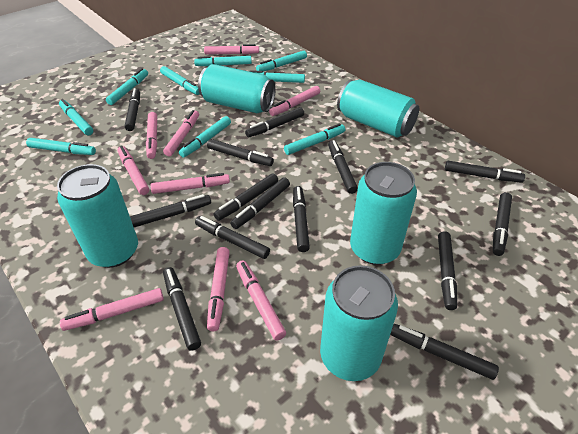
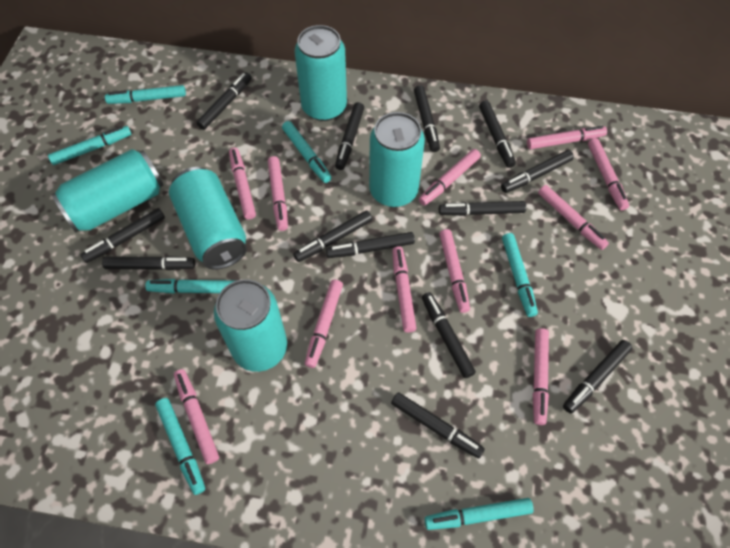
black marker: [125,88,140,131] [130,194,211,227] [163,267,201,351] [195,216,270,259] [207,139,274,166] [214,173,278,221] [230,177,290,229] [245,107,304,137] [293,186,310,252] [328,140,358,194] [391,324,499,380] [438,231,457,310] [445,161,525,183] [493,192,512,256] = 14 -> [81,208,165,263] [102,256,195,270] [196,72,252,130] [293,211,372,262] [326,232,415,258] [335,102,364,170] [391,392,485,458] [414,85,440,152] [422,292,476,378] [439,201,526,216] [479,100,516,168] [501,150,574,193] [563,340,632,413] = 13
pink marker: [60,288,164,331] [118,146,150,195] [146,112,157,159] [151,173,230,194] [163,110,199,156] [204,44,259,55] [207,247,230,331] [236,260,286,341] [269,86,320,116] = 9 -> [174,369,219,464] [229,148,256,220] [268,156,288,231] [305,280,343,368] [392,246,416,333] [419,149,481,206] [439,229,470,313] [527,126,607,149] [533,328,549,425] [538,185,609,250] [588,138,629,210] = 11
turquoise marker: [26,138,96,155] [59,99,93,135] [106,68,148,105] [160,66,200,95] [179,116,231,158] [194,56,252,66] [249,70,305,83] [256,51,307,71] [284,123,345,155] = 9 -> [48,126,131,165] [105,85,186,104] [145,279,236,293] [155,398,205,495] [282,121,332,183] [424,498,534,530] [502,233,538,317] = 7

